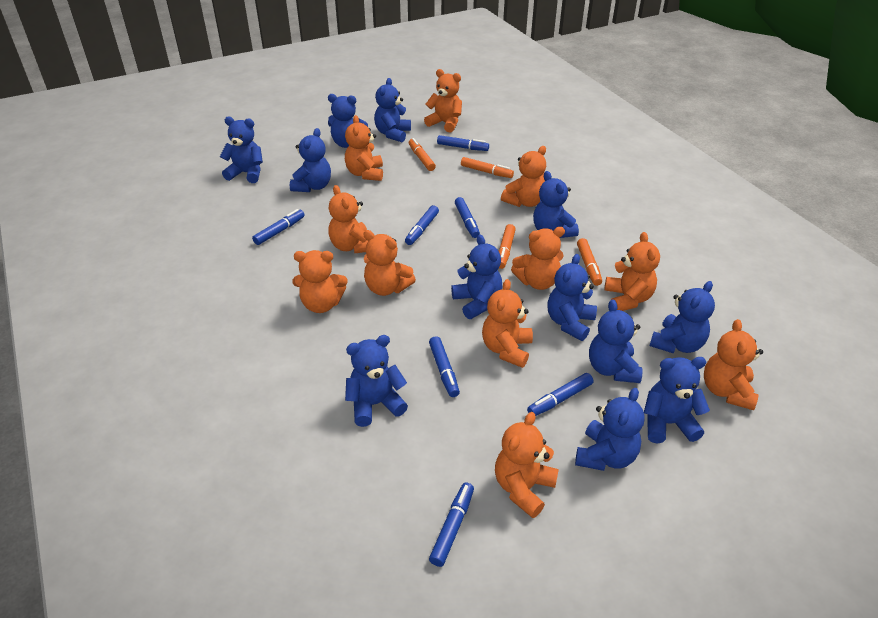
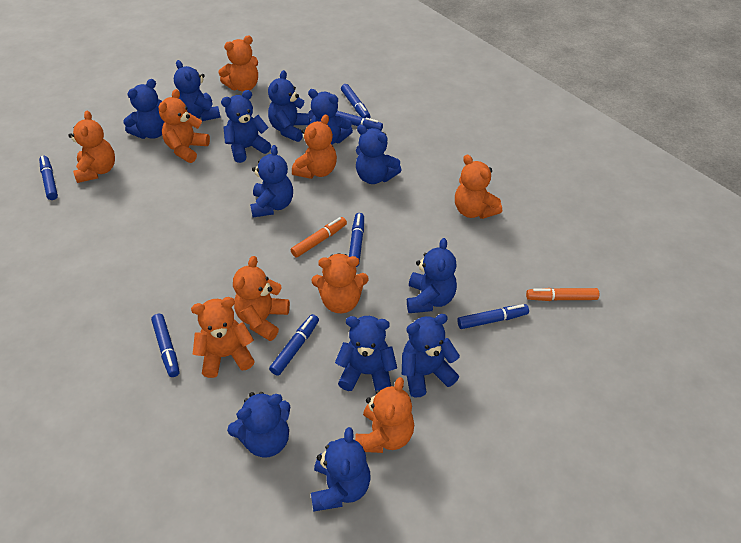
orange marker: [409,138,436,171] [461,157,514,178] [499,224,516,269] [577,238,602,286] = 4 -> [291,217,347,258] [526,288,599,301] = 2
orange teddy bear: [293,250,348,313] [328,185,368,253] [345,115,383,181] [364,230,416,296] [424,69,462,132] [482,279,533,368] [495,412,559,518] [501,146,546,207] [511,227,565,290] [604,232,660,311] [704,319,763,410] = 11 -> [68,111,115,183] [159,89,210,163] [191,297,255,378] [218,35,258,92] [233,256,290,341] [292,114,337,179] [312,253,368,313] [355,377,414,453] [455,155,502,219] = 9

